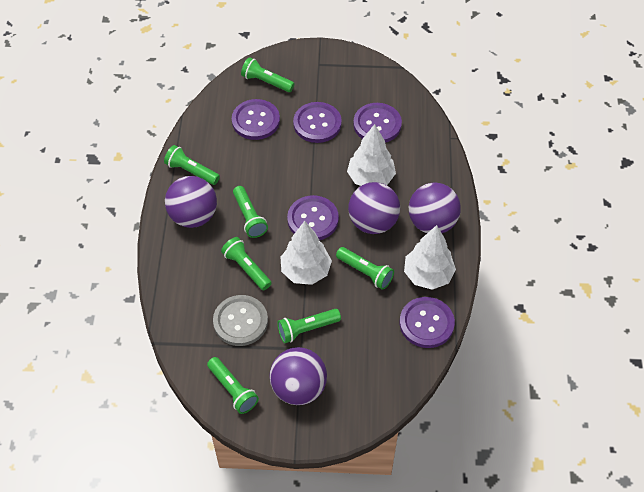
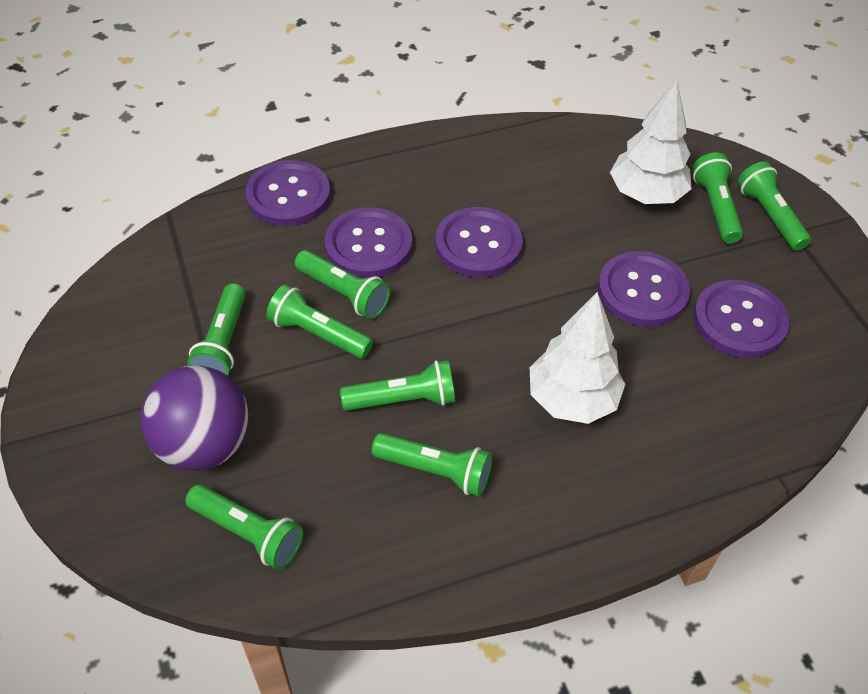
green flashlight: [164,145,220,185] [207,357,259,414] [221,237,272,291] [233,186,268,238] [241,57,295,92] [277,309,341,343] [336,247,394,290] = 7 -> [185,484,303,569] [187,283,246,376] [266,284,373,359] [295,250,390,319] [340,360,455,411] [372,433,492,497] [692,153,743,244] [737,161,811,251] = 8
grey button: [213,295,268,346] = 1 -> none = 0
purple ball: [165,176,217,228] [269,347,327,405] [348,182,400,234] [409,182,461,233] = 4 -> [141,366,249,471] = 1
white tree: [280,221,332,285] [347,124,396,186] [404,225,456,290] = 3 -> [530,292,625,424] [610,79,692,204] = 2

